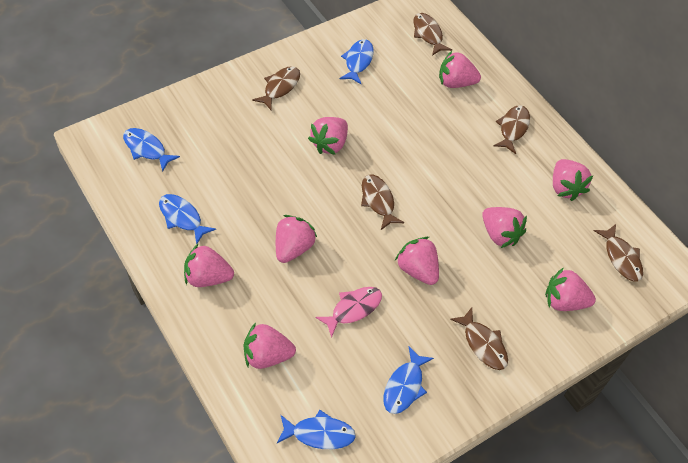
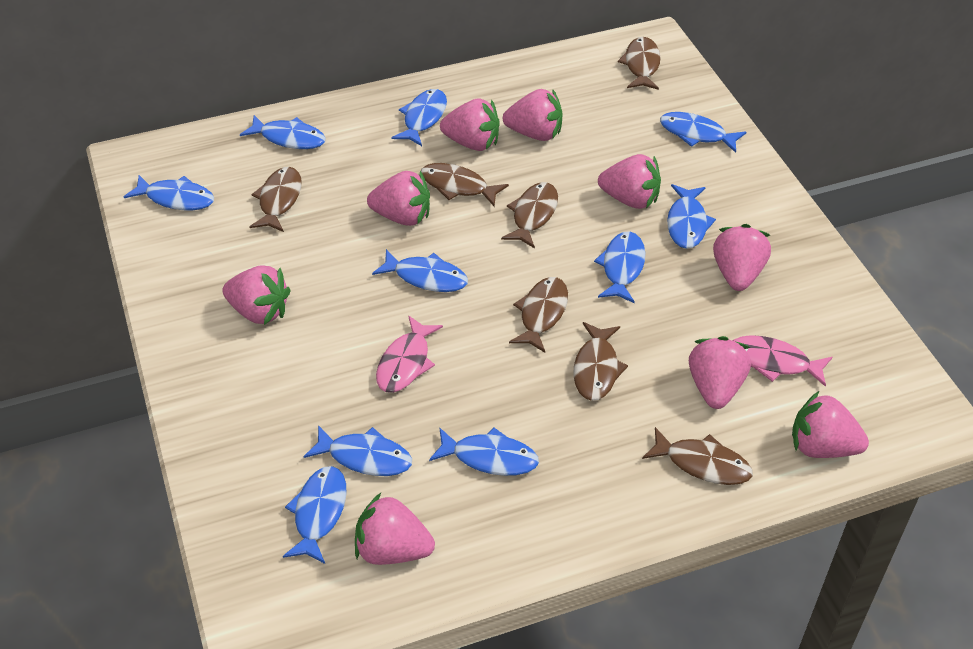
blue fish: [123,128,180,172] [159,194,216,245] [277,410,356,449] [340,39,374,84] [383,347,434,414] = 5 -> [124,175,214,210] [240,115,326,149] [283,466,346,564] [303,425,412,476] [372,249,468,292] [392,89,447,146] [429,427,539,476] [594,232,645,303] [660,112,746,153] [667,184,716,249] = 10
brown fish: [252,66,300,110] [361,175,404,230] [413,13,452,56] [450,307,508,370] [493,105,530,154] [594,224,643,282] = 6 -> [249,167,301,232] [421,163,509,207] [501,182,558,248] [509,277,568,353] [573,322,628,401] [618,37,661,90] [642,427,753,485] = 7
pink fish: [315,287,382,338] = 1 -> [376,315,443,393] [732,335,833,387] = 2

